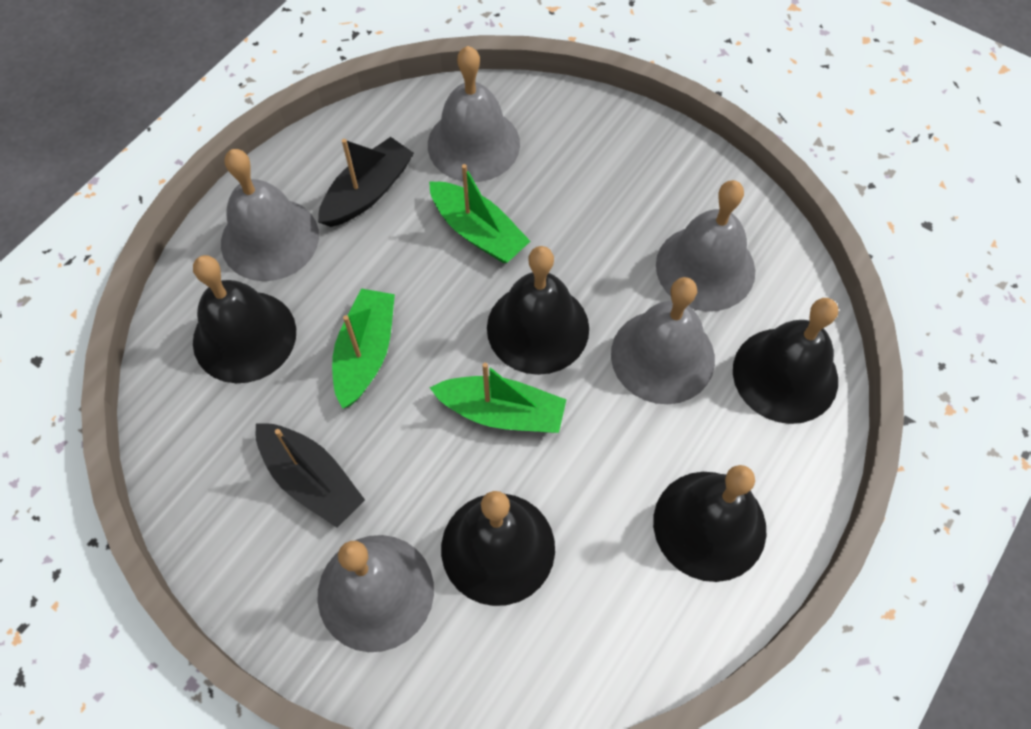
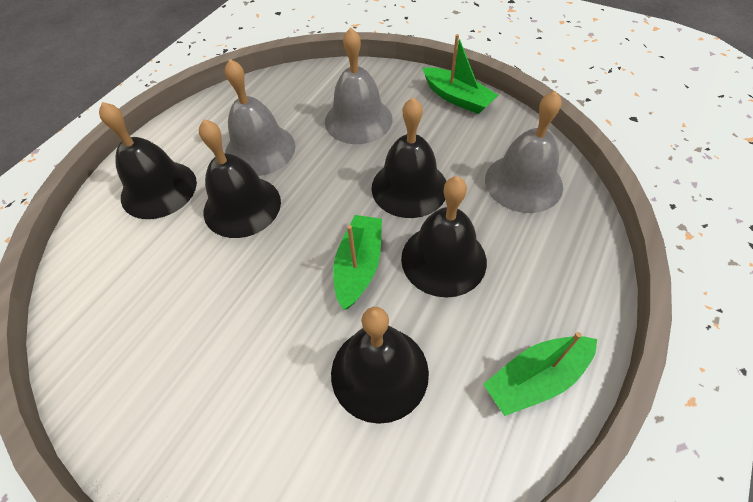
black boat: [256,423,365,528] [318,137,414,227] = 2 -> none = 0
grey bell: [221,149,319,281] [318,535,434,652] [428,46,520,182] [611,277,715,404] [656,180,755,311] = 5 -> [225,59,296,176] [325,27,392,144] [485,91,563,213] = 3

